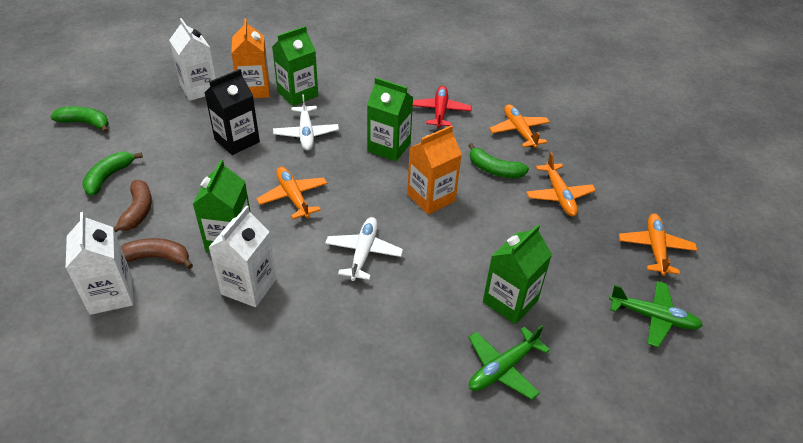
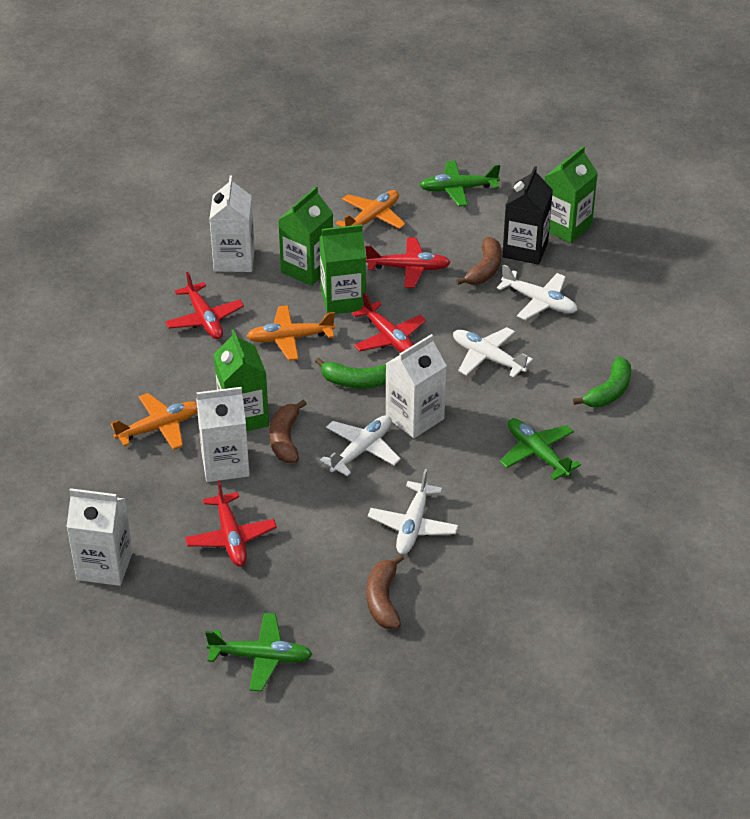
brown banana: [113,180,152,232] [121,238,193,269] = 2 -> [270,399,307,463] [367,554,404,629] [456,237,502,285] = 3
green banana: [50,106,109,133] [82,152,143,196] [468,143,529,178] = 3 -> [315,358,386,388] [573,357,631,408] = 2
green plane: [469,325,550,400] [609,281,703,347] = 2 -> [205,613,313,691] [420,161,500,206] [500,418,581,480] = 3
orange carton: [231,18,270,98] [407,125,462,215] = 2 -> none = 0
orange plane: [256,167,327,219] [489,104,550,148] [526,152,596,216] [619,214,697,276] = 4 -> [111,393,197,450] [247,305,335,361] [336,190,406,229] = 3
red plane: [413,86,472,128] = 1 -> [165,272,244,339] [185,480,277,566] [352,292,426,352] [365,237,451,288] = 4
white carton: [66,212,134,315] [169,18,216,101] [208,205,277,307] = 3 -> [67,488,133,586] [196,387,250,482] [209,176,255,272] [386,334,447,438] = 4
white plane: [273,94,339,151] [325,217,403,281] = 2 -> [320,415,401,476] [368,469,458,554] [453,327,533,377] [497,264,577,320] = 4

